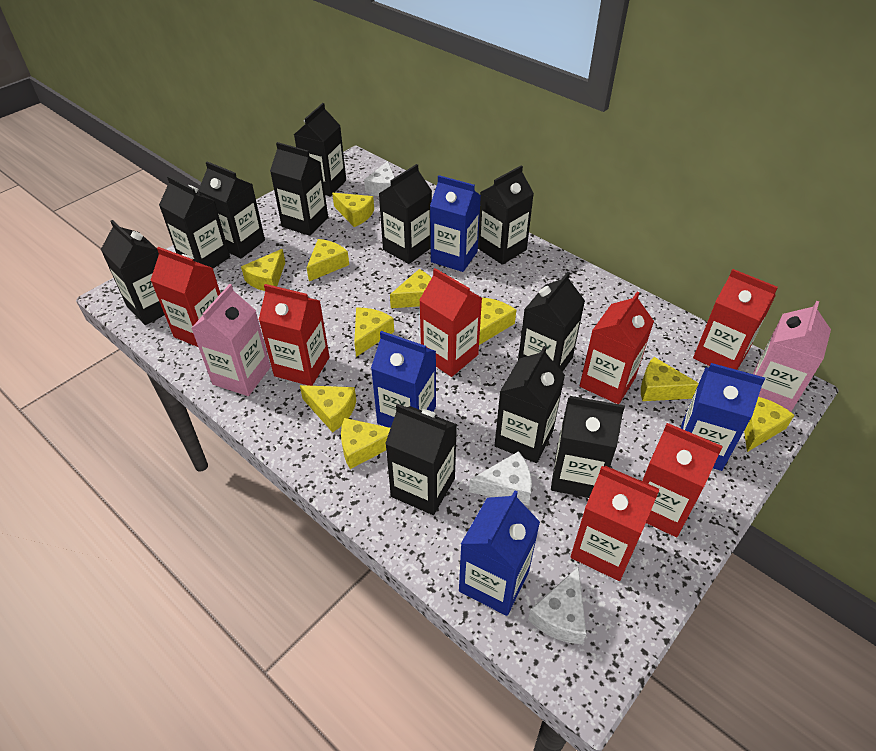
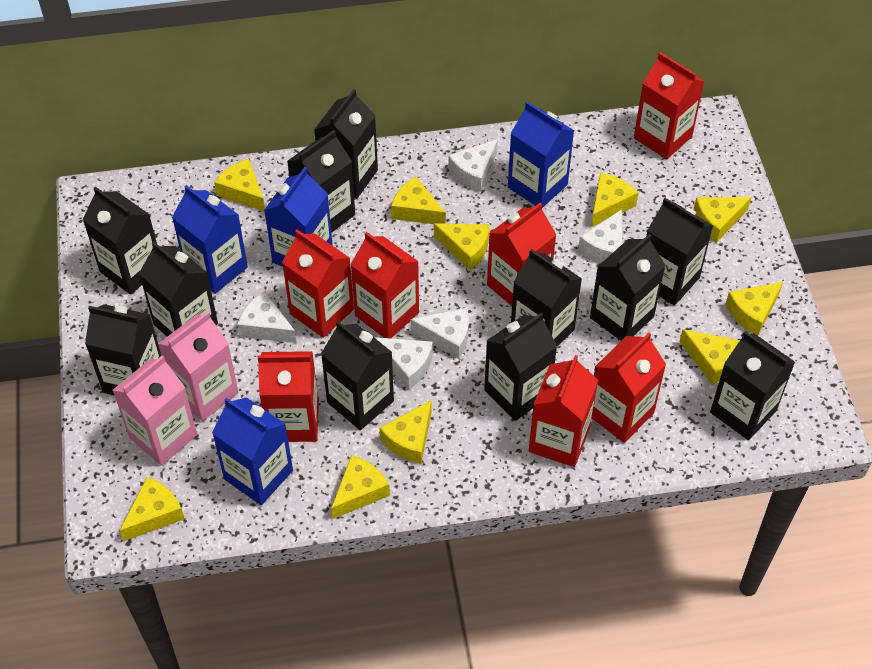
white cheese: [364,161,395,196] [469,451,532,505] [528,566,586,644] = 3 -> [237,291,297,343] [374,337,433,389] [410,307,469,359] [448,139,498,192] [578,209,622,263] = 5

